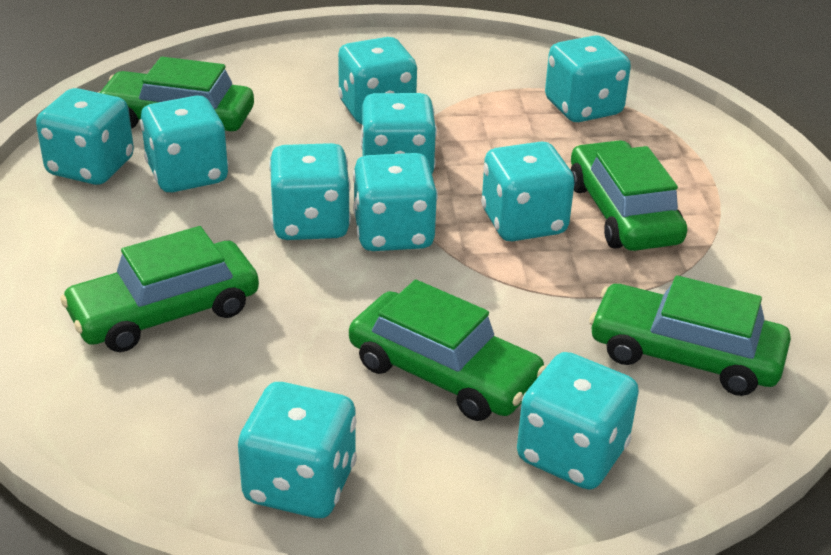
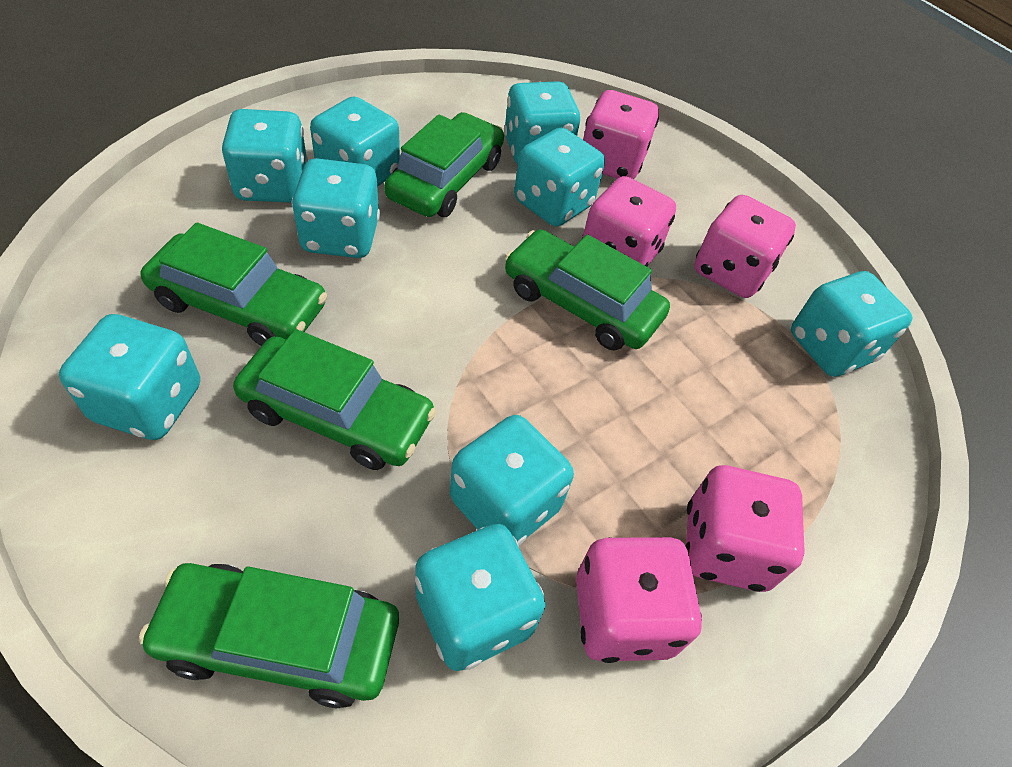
pink dice: none = 0 -> [576,537,702,663] [582,176,676,267] [583,90,659,179] [686,465,805,592] [694,195,796,298] = 5
turquoise dice: [36,88,134,185] [140,95,229,192] [238,382,357,518] [269,143,351,240] [338,37,417,124] [353,153,438,251] [361,93,437,173] [481,141,575,241] [517,352,639,489] [545,35,631,122] = 10 -> [59,314,200,440] [222,109,308,203] [292,158,380,258] [310,96,400,187] [415,524,545,671] [450,415,574,546] [504,81,581,165] [514,127,605,226] [791,271,912,377] = 9

